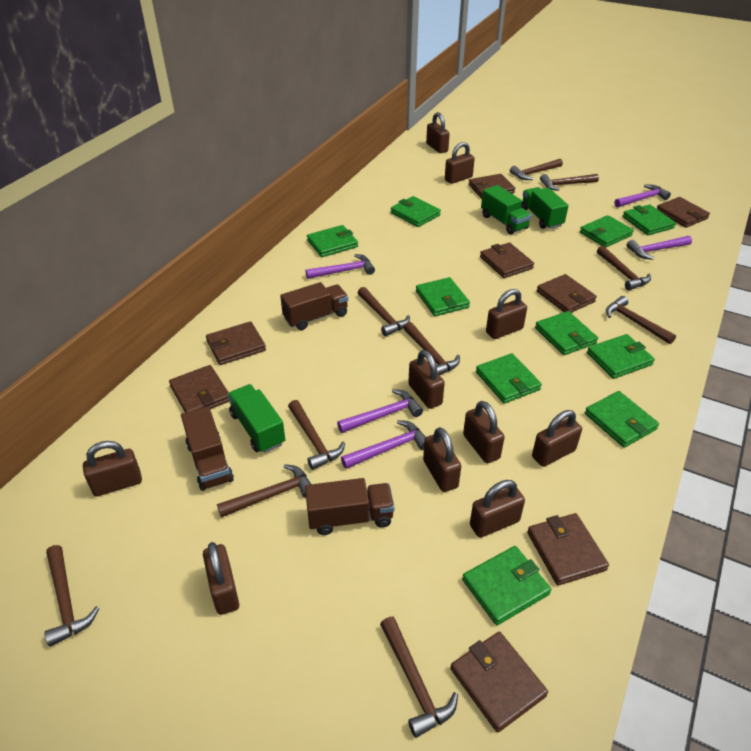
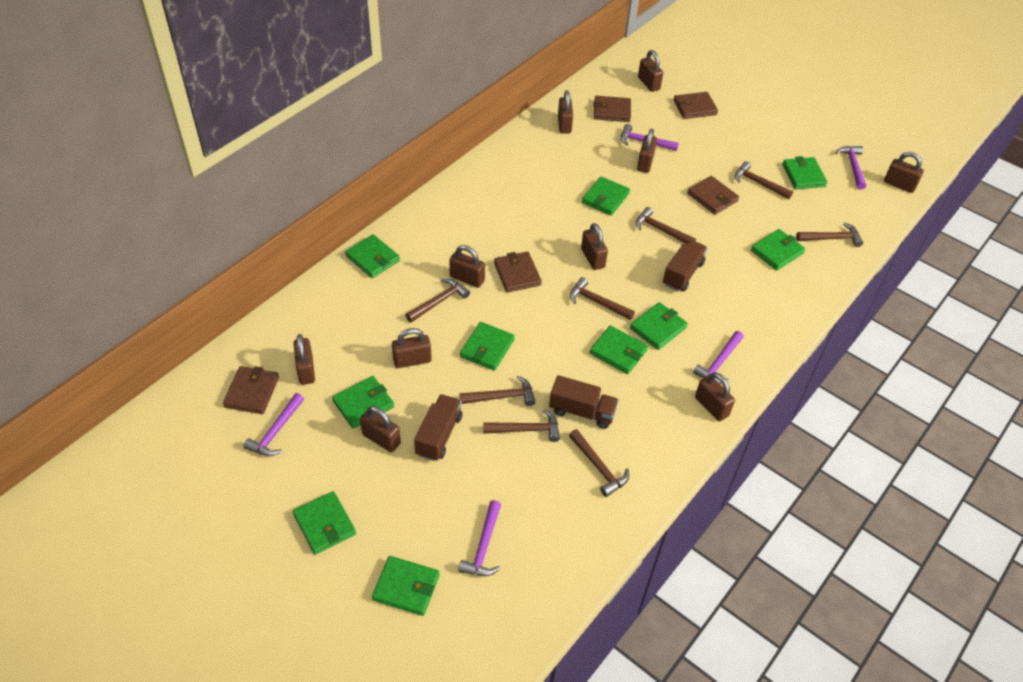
brown hammer: [44,545,99,647] [217,464,311,518] [288,400,345,470] [358,287,410,337] [380,617,458,738] [404,322,460,375] [510,159,563,180] [540,174,599,191] [597,246,651,291] [606,296,676,344] = 10 -> [406,278,470,322] [460,376,536,406] [483,409,560,442] [569,429,629,497] [570,277,635,320] [636,207,696,244] [735,161,793,199] [796,222,863,247] = 8
brown wallet: [169,365,230,413] [206,321,266,365] [451,632,548,733] [468,174,515,199] [480,242,534,278] [527,513,609,585] [537,274,597,313] [657,197,710,228] = 8 -> [223,366,279,414] [494,251,542,293] [593,96,631,122] [674,92,718,119] [687,176,739,215] = 5
green truck: [227,384,285,453] [481,185,532,234] [521,187,569,229] = 3 -> none = 0

